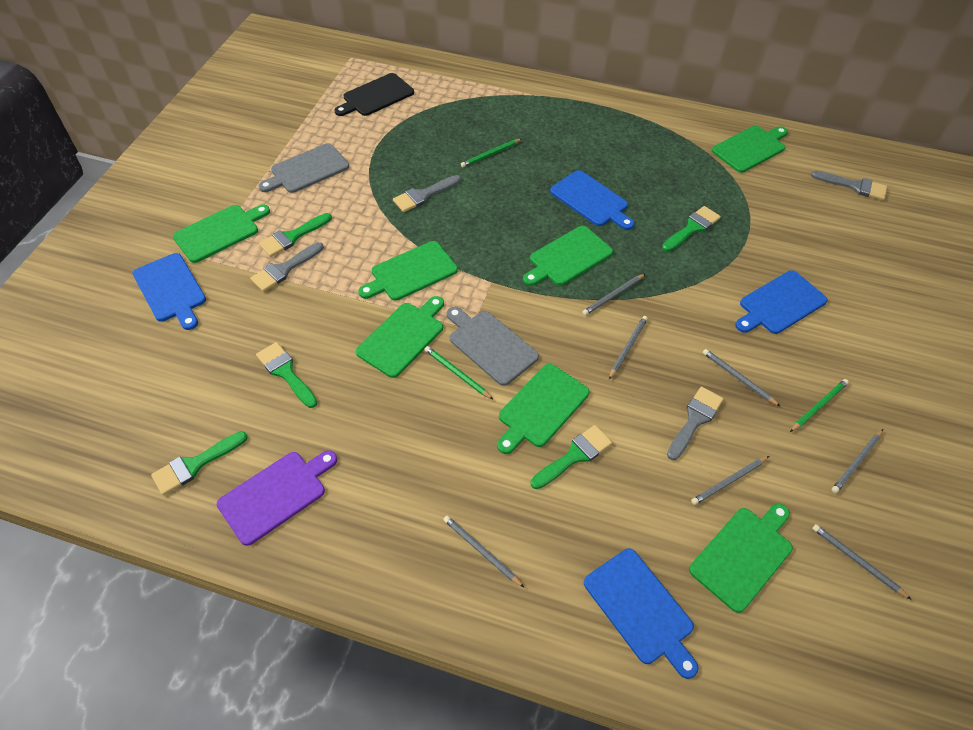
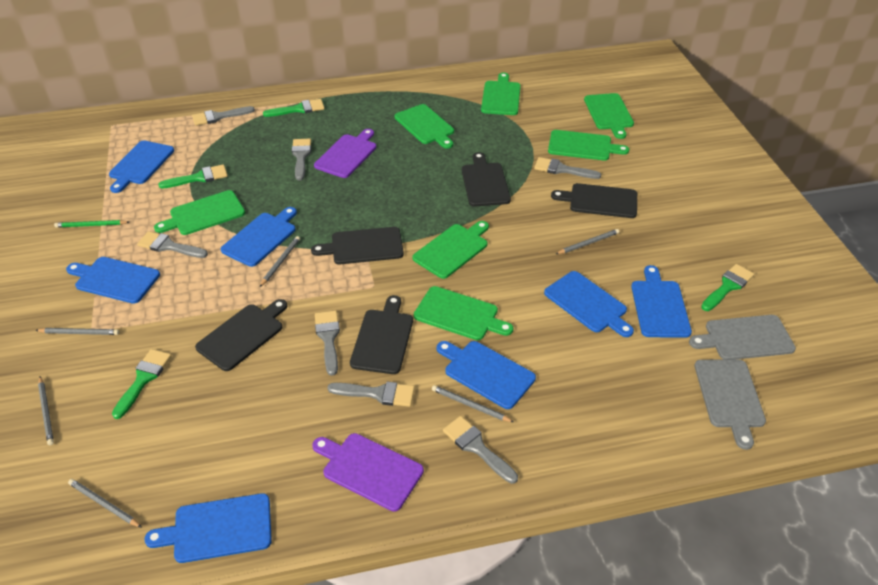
black cutting board: [334,73,414,116] = 1 -> [195,299,287,371] [311,227,404,264] [350,295,413,374] [462,152,511,207] [551,183,637,218] = 5
blue cutting board: [133,253,206,330] [550,170,634,230] [584,549,699,679] [735,270,828,334] = 4 -> [66,257,160,304] [109,140,174,193] [144,493,272,563] [221,207,297,267] [437,341,536,409] [544,271,634,337] [631,265,692,338] = 7
green brush: [151,431,248,495] [256,342,317,408] [259,213,332,257] [531,425,612,489] [662,206,721,252] = 5 -> [112,349,172,419] [158,164,228,189] [263,99,325,117] [701,264,754,311] = 4
green pencil: [424,346,493,399] [461,139,522,167] [790,379,849,432] = 3 -> [54,220,129,228] = 1
grey brush: [250,242,324,292] [393,175,461,212] [667,387,724,460] [811,170,887,200] = 4 -> [137,231,208,258] [192,106,255,126] [292,139,311,181] [315,311,340,376] [328,382,415,407] [443,416,518,484] [534,157,601,179] = 7
grey pencil: [443,516,524,587] [582,274,645,315] [609,316,648,379] [691,456,769,505] [703,349,780,406] [812,524,912,600] [832,429,883,493] = 7 -> [35,328,119,335] [38,377,54,445] [68,479,142,528] [260,236,300,287] [432,385,514,422] [556,229,619,254] = 6
purple cutting board: [217,450,337,546] = 1 -> [312,433,424,512] [314,129,376,178] = 2

